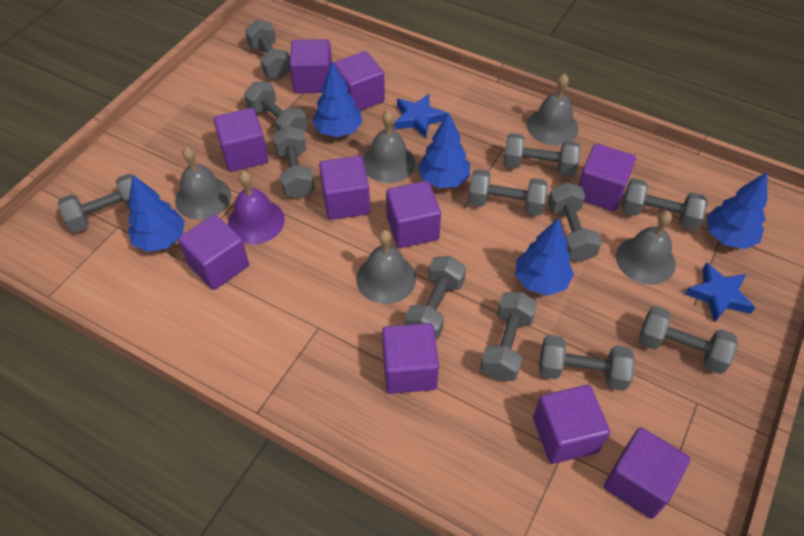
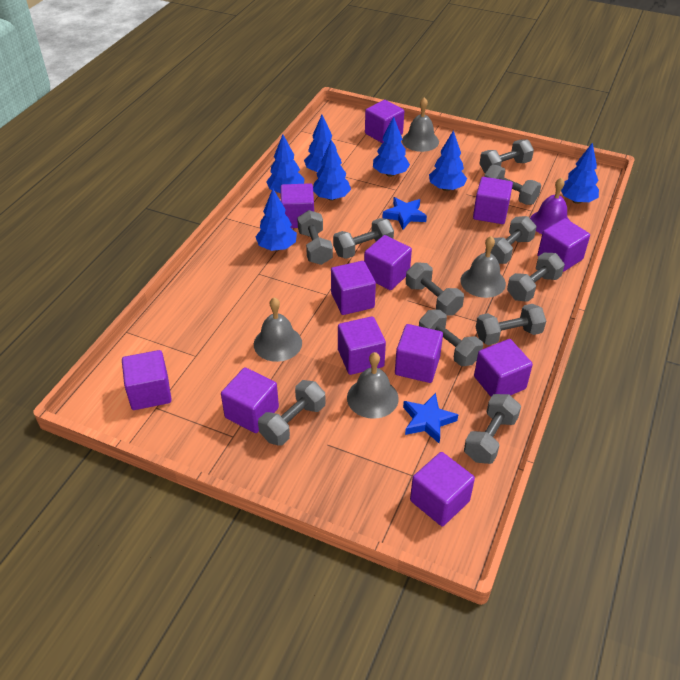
blue tree: [128,175,185,252] [312,62,362,137] [418,112,470,188] [515,218,574,296] [706,172,767,249] = 5 -> [256,189,297,251] [266,135,304,193] [304,115,341,172] [313,140,351,201] [373,116,410,177] [429,130,467,191] [561,142,599,204] = 7
grey bell: [175,147,231,220] [356,230,416,304] [363,111,416,183] [527,73,578,145] [616,211,676,285] = 5 -> [254,297,302,362] [347,352,399,419] [402,97,439,152] [460,236,506,298] = 4
grey dumbbell: [58,174,133,233] [244,82,308,133] [245,20,290,80] [273,125,315,198] [405,256,466,339] [468,169,548,216] [480,292,538,381] [503,133,581,177] [539,335,635,391] [548,182,602,262] [622,178,708,231] [639,306,738,374] = 12 -> [258,380,326,446] [297,210,333,265] [333,218,394,259] [406,262,464,316] [419,309,483,366] [464,394,521,464] [476,304,546,345] [479,140,534,173] [484,165,541,205] [485,216,537,264] [507,253,565,302] = 11
purple cube: [178,214,249,290] [214,108,268,172] [289,39,332,94] [319,156,370,220] [333,51,385,111] [382,323,439,394] [386,181,441,248] [533,385,610,464] [578,144,636,211] [604,427,691,519] = 10 -> [122,350,172,410] [221,368,279,433] [280,183,314,228] [331,261,376,315] [338,316,386,375] [364,235,412,290] [365,100,404,143] [395,324,443,383] [410,452,475,526] [473,177,513,224] [474,339,533,397] [537,218,590,272] = 12

